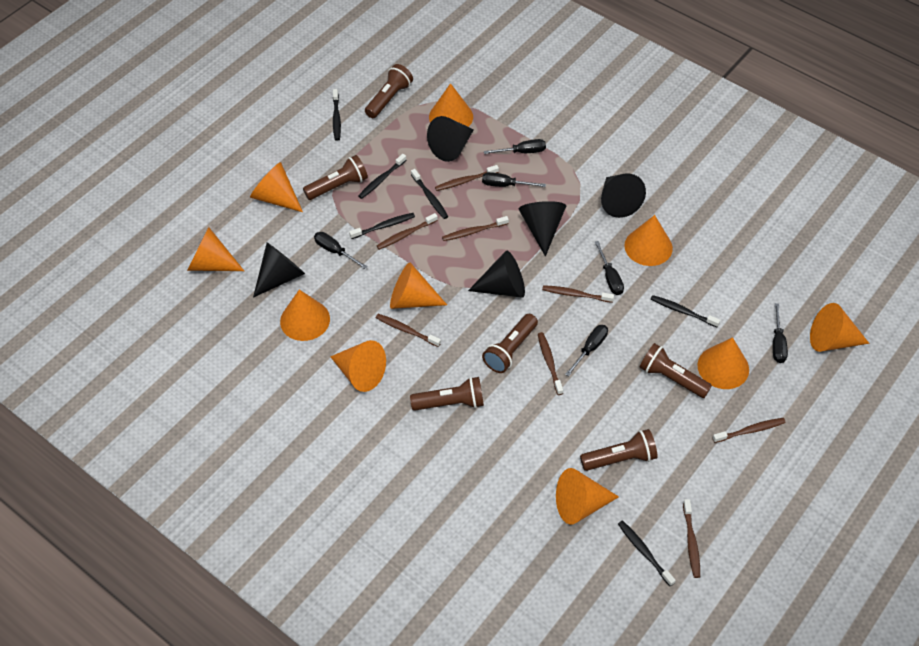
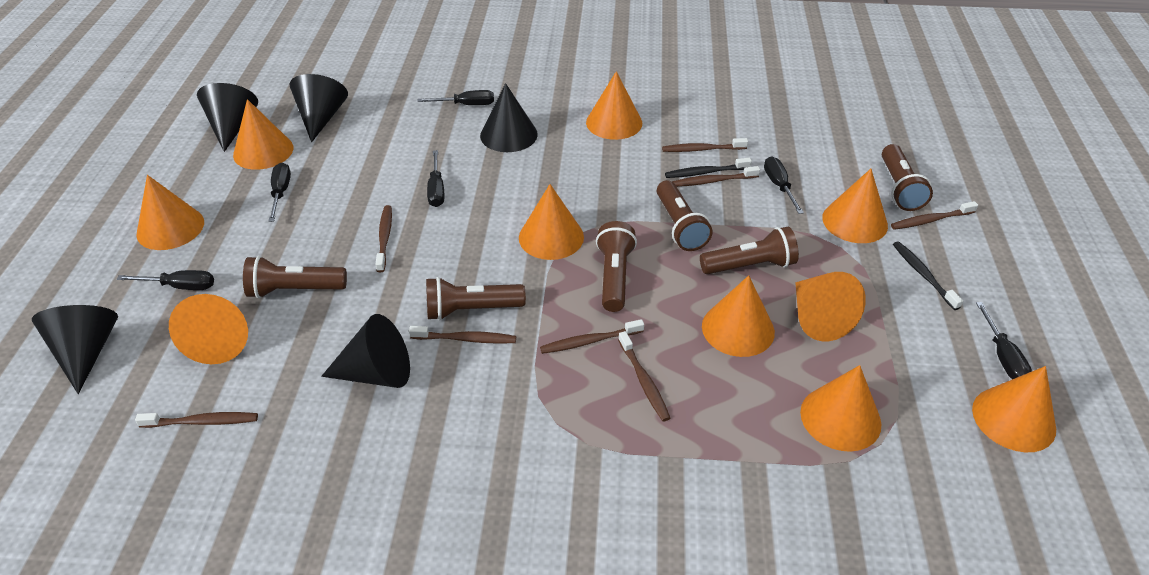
black toothbrush: [333,89,341,141] [349,213,415,239] [358,154,406,199] [411,169,448,219] [618,520,676,586] [651,295,720,327] = 6 -> [665,158,752,178] [893,241,963,310] = 2

